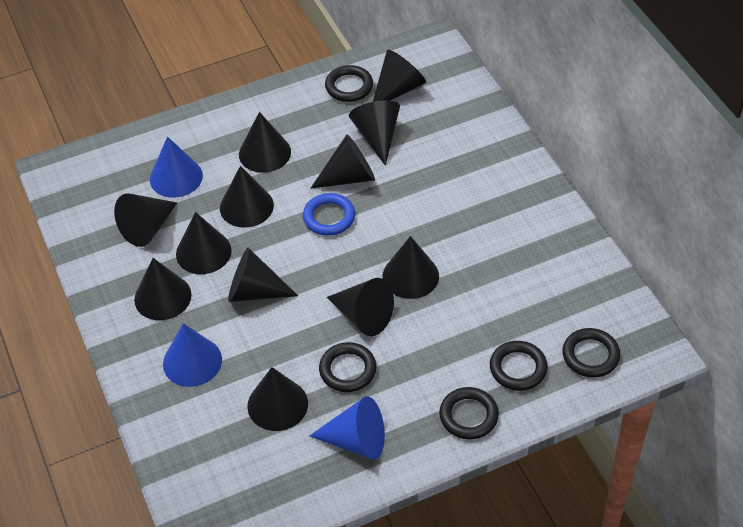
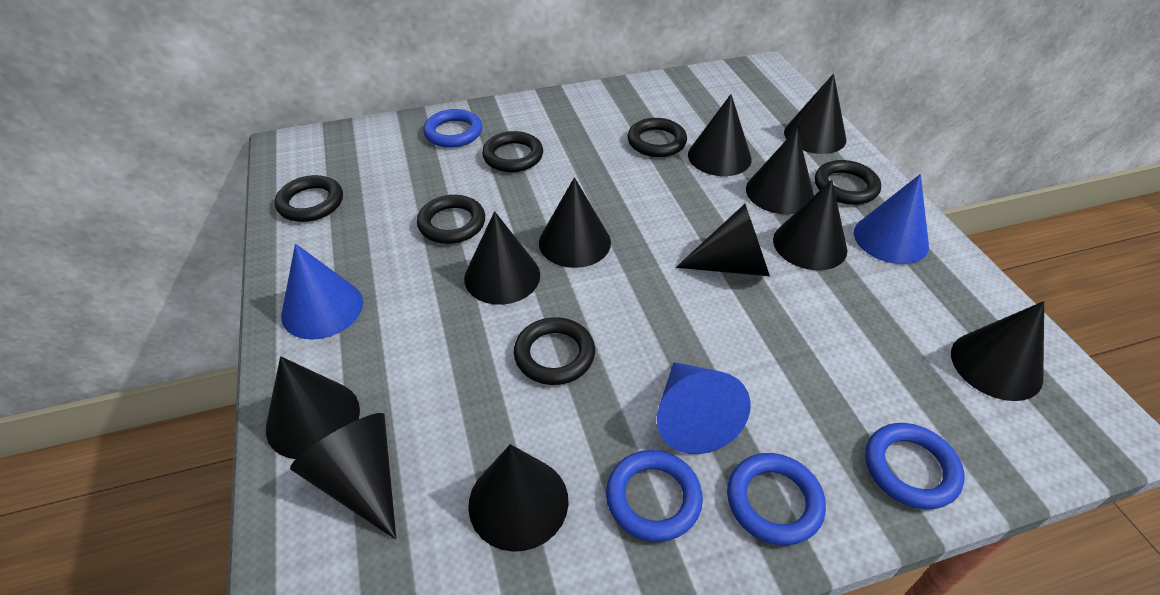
black cone: [114,193,177,247] [134,258,192,320] [176,212,232,274] [220,166,274,228] [228,248,298,302] [239,112,291,173] [247,367,308,431] [310,134,375,189] [327,278,394,336] [349,100,400,166] [373,50,426,102] [383,236,439,299] = 12 -> [266,356,360,459] [290,413,396,539] [464,211,540,305] [468,444,569,552] [539,177,611,268] [676,204,770,276] [688,94,752,176] [746,129,814,214] [773,180,847,270] [784,73,847,154] [951,301,1044,401] = 11
black ring: [319,342,377,392] [325,65,373,102] [439,387,499,440] [490,341,548,391] [562,328,620,378] = 5 -> [275,175,343,222] [417,195,485,244] [482,131,543,172] [514,317,595,385] [628,118,687,157] [815,160,881,205] = 6
blue ring: [303,193,355,236] = 1 -> [423,109,482,148] [606,450,703,542] [727,453,826,545] [865,423,964,509] = 4

